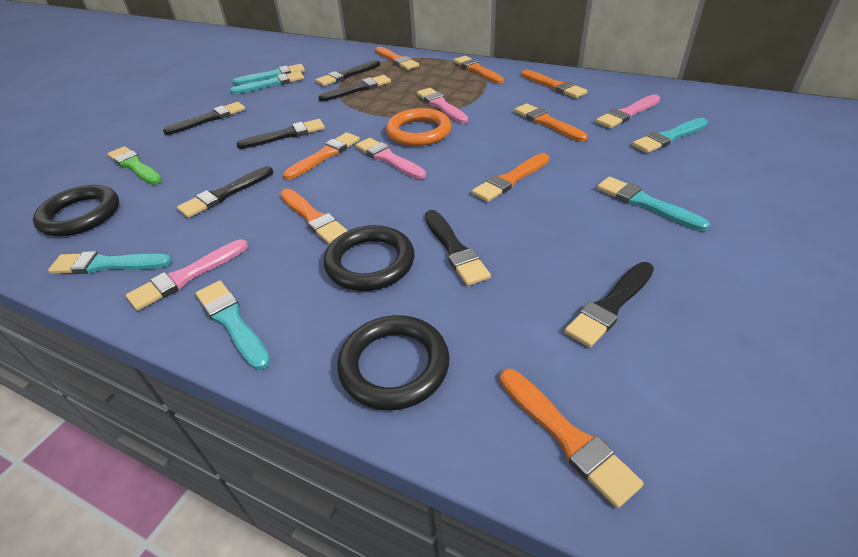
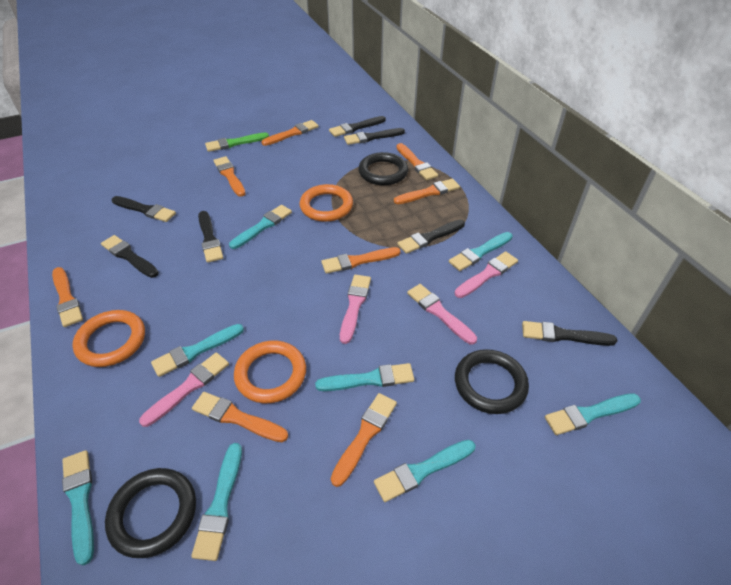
orange ring: [386,108,451,146] = 1 -> [72,310,145,367] [234,341,306,403] [300,184,353,222] = 3
turquoise brush: [48,251,172,274] [196,281,271,370] [230,71,304,94] [233,64,305,85] [597,177,710,231] [632,118,708,153] = 6 -> [62,450,94,565] [151,324,244,377] [191,443,242,561] [229,205,292,249] [315,363,414,391] [374,440,476,502] [449,232,513,271] [545,393,641,435] = 8

